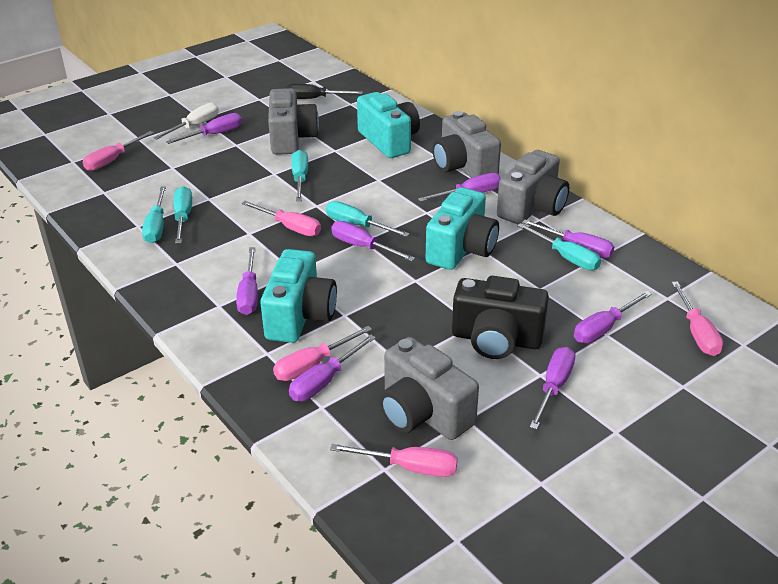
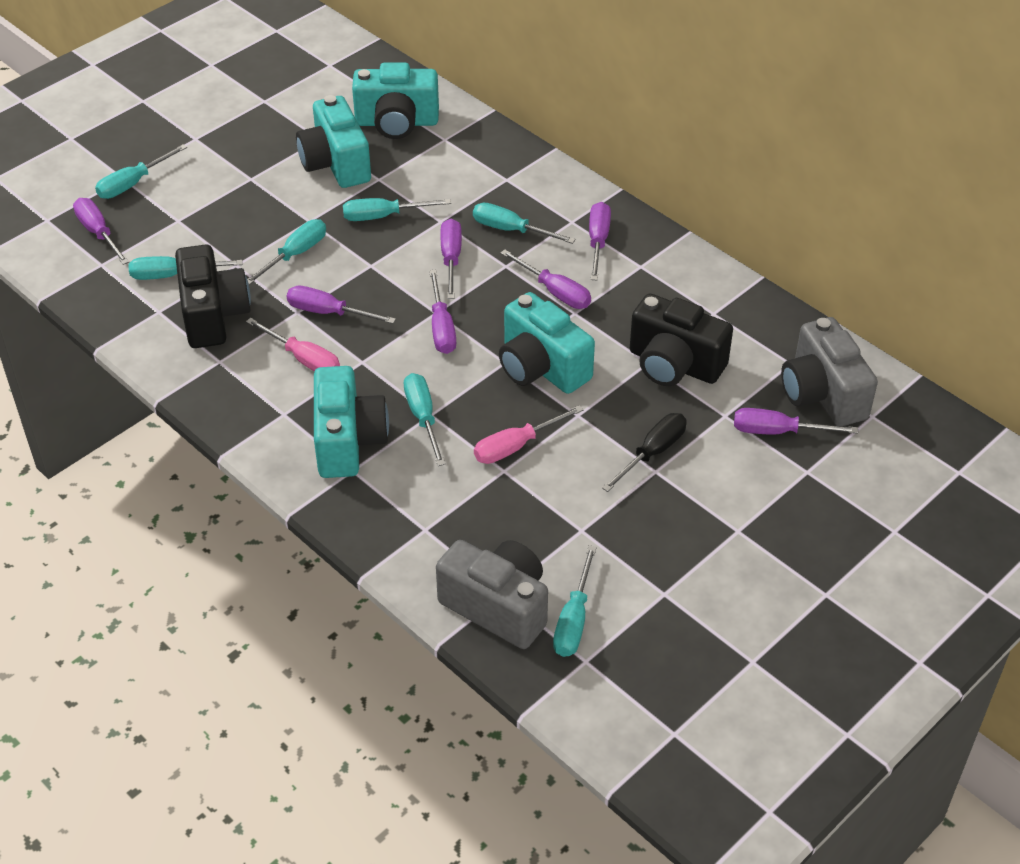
black camera: [452,276,549,359] = 1 -> [175,244,251,348] [630,294,733,386] = 2
grey camera: [268,88,319,155] [379,337,479,440] [432,111,501,178] [497,150,569,224] = 4 -> [436,540,548,649] [781,317,878,426] = 2
pink screwdriver: [83,131,154,171] [241,201,321,236] [273,326,372,381] [330,444,458,477] [671,281,723,356] = 5 -> [246,318,340,372] [474,405,583,464] = 2
purple screwdriver: [166,113,242,144] [236,247,258,315] [289,334,376,401] [331,221,415,261] [418,173,501,202] [522,220,614,258] [530,347,575,430] [574,291,652,343] = 8 -> [73,198,129,265] [287,286,396,324] [429,270,456,354] [440,219,462,299] [500,250,591,309] [589,202,611,280] [734,408,858,435] = 7
turquoise camera: [260,249,337,343] [357,92,420,158] [426,187,499,270] = 3 -> [296,95,371,188] [314,366,389,478] [352,62,439,139] [499,292,595,394] = 4
turquoise screwdriver: [142,186,166,243] [173,186,192,244] [291,150,308,201] [326,201,410,237] [517,223,601,270] = 5 -> [95,144,187,199] [129,256,243,280] [247,219,326,285] [343,198,451,221] [404,373,445,466] [473,203,575,244] [553,545,597,657] = 7
white screwdriver: [153,102,219,139] = 1 -> none = 0

